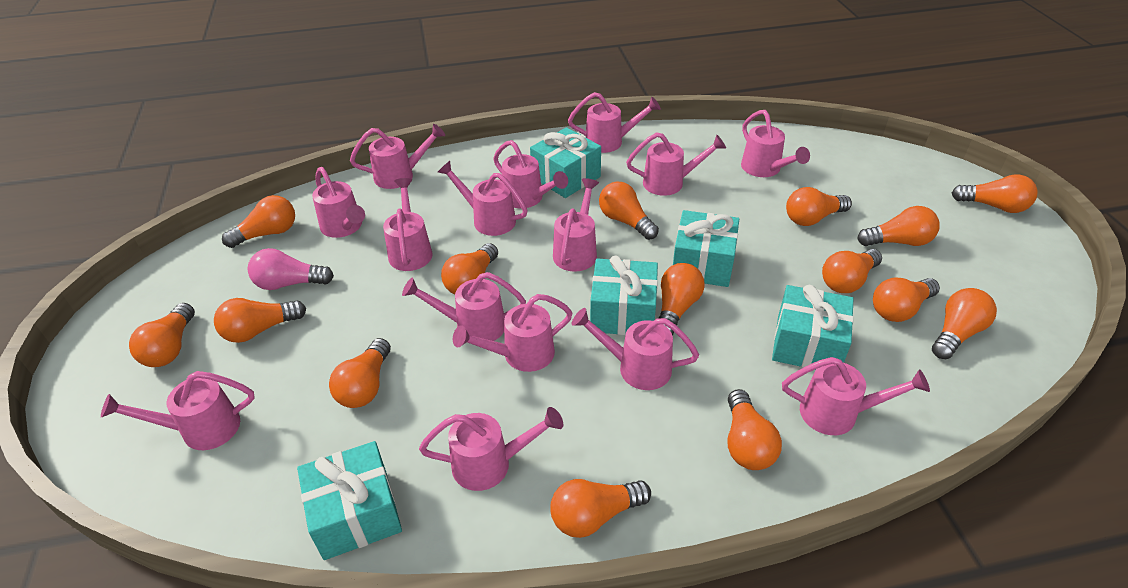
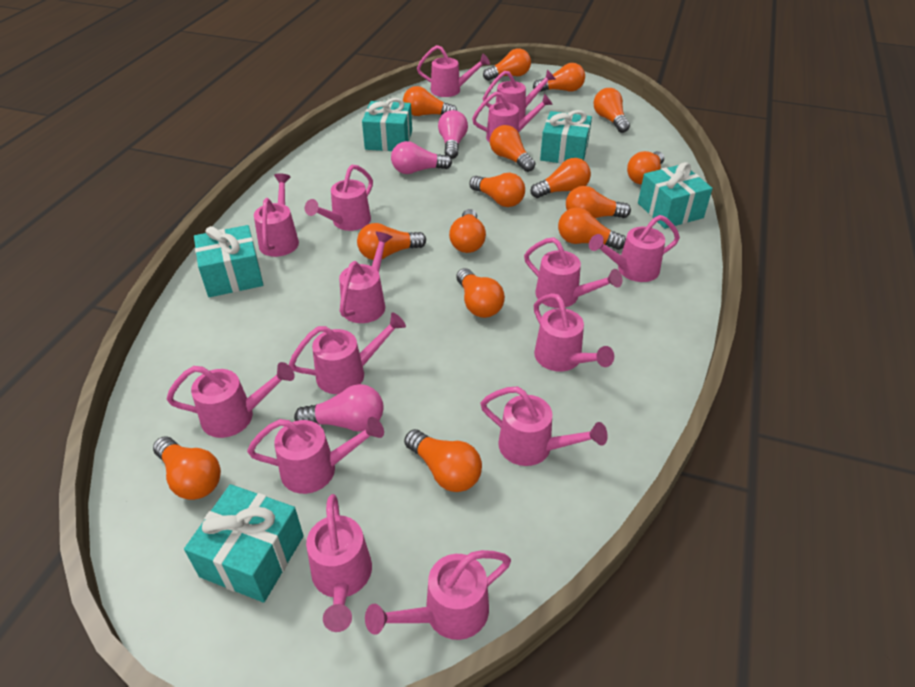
pink light bulb: [248,248,334,290] = 1 -> [294,384,384,432] [391,141,452,174] [438,110,468,159] = 3

